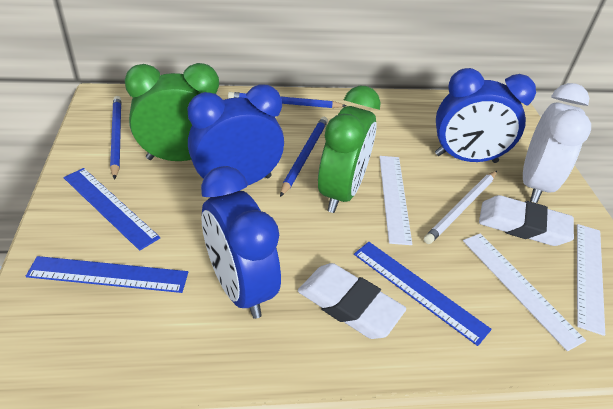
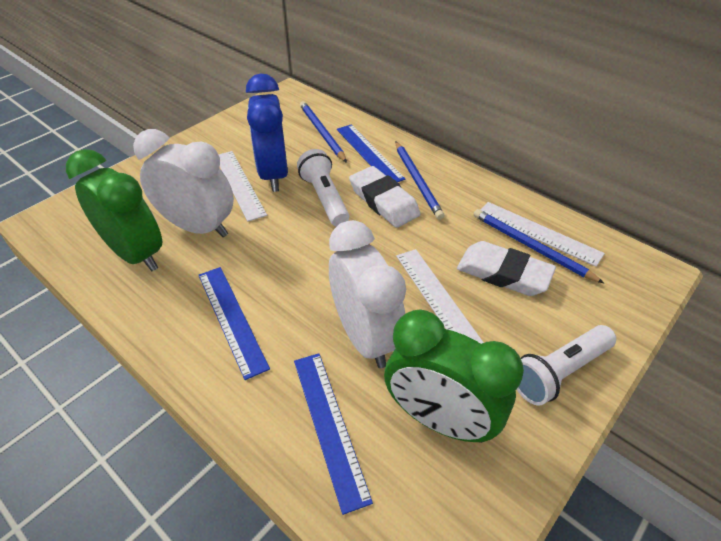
blue clock: [187,84,284,185] [201,166,281,319] [435,68,536,163] = 3 -> [246,73,288,192] = 1
white clock: [523,83,591,203] = 1 -> [133,129,234,237] [329,220,406,368] = 2
white flashlight: none = 0 -> [297,149,349,227] [516,325,616,406] = 2
white pencil: [424,171,497,244] = 1 -> none = 0

